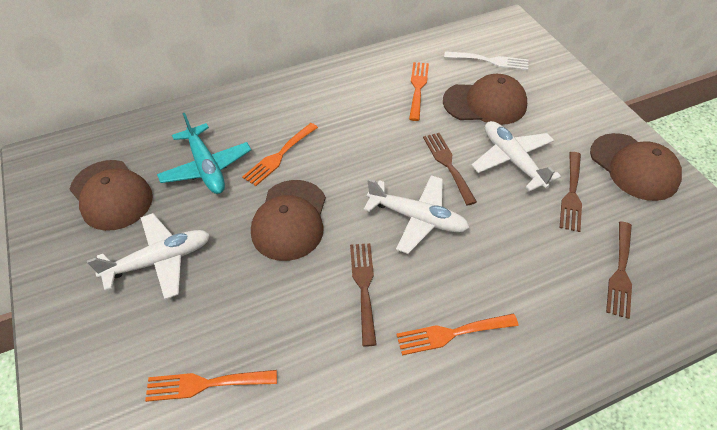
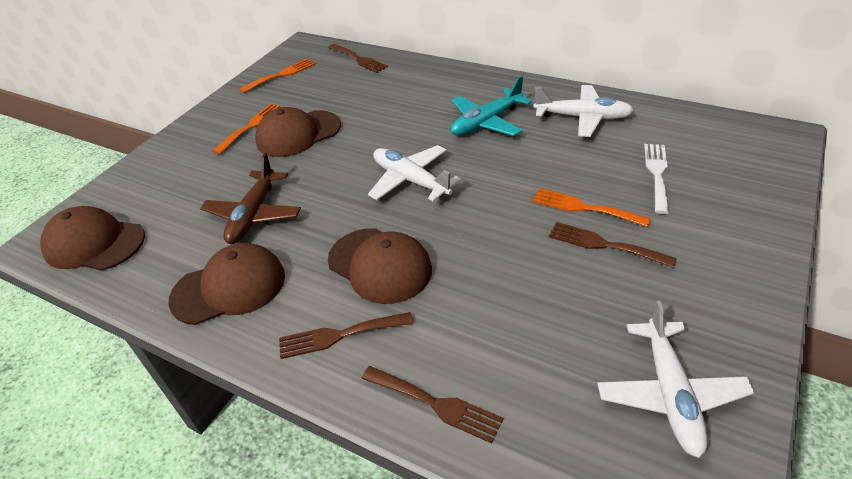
brown plane: none = 0 -> [200,153,301,244] = 1
orange fork: [145,370,277,402] [242,123,318,186] [396,314,519,355] [409,62,429,121] = 4 -> [213,104,282,154] [239,59,315,93] [532,188,651,227] = 3

